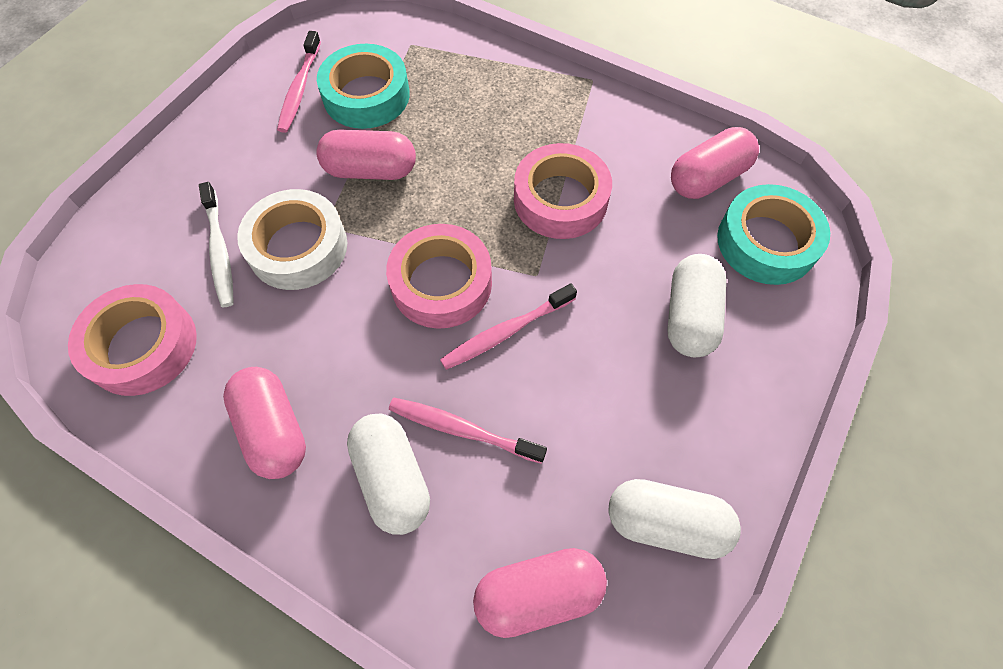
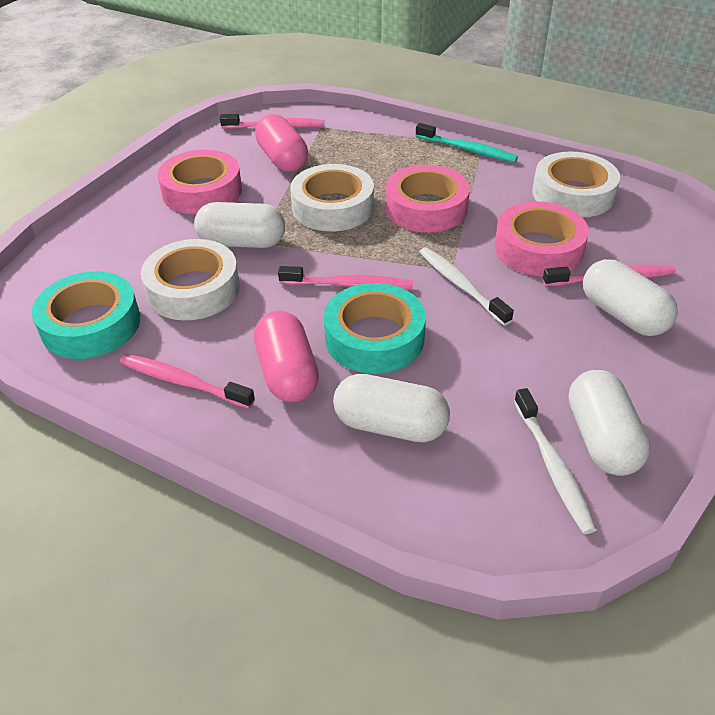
pink capsule: [223,367,306,479] [316,129,416,180] [473,548,607,638] [671,127,759,199] = 4 -> [254,311,319,402] [255,114,308,172] = 2
pink toothbrush: [277,31,321,133] [389,398,547,464] [440,284,577,370] = 3 -> [120,354,255,409] [220,114,324,129] [278,266,413,290] [543,265,676,286] = 4
turquoise toothbrush: none = 0 -> [416,123,518,162] = 1
white capsule: [347,413,430,535] [608,479,741,559] [667,254,726,357] = 3 -> [194,202,285,248] [333,374,450,442] [568,370,651,476] [583,259,678,336] = 4
white tape: [237,189,347,290] = 1 -> [141,239,240,320] [290,164,374,231] [532,151,620,217] = 3
white toothbrush: [199,182,234,307] = 1 -> [419,247,514,326] [514,388,597,534] = 2

